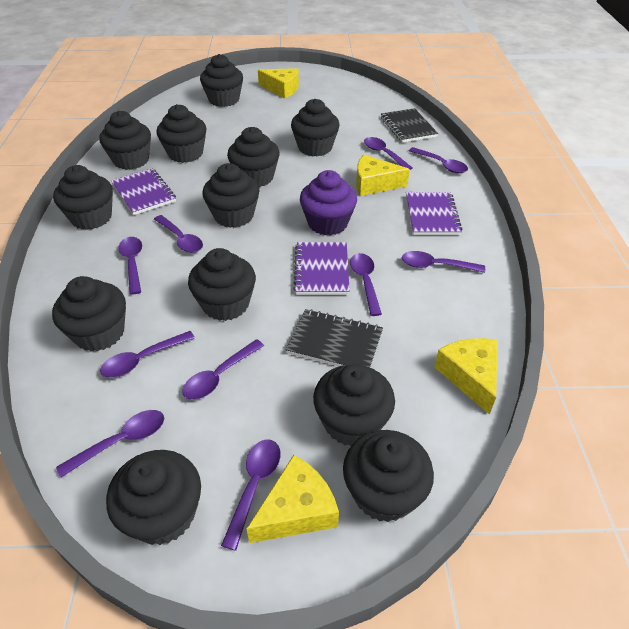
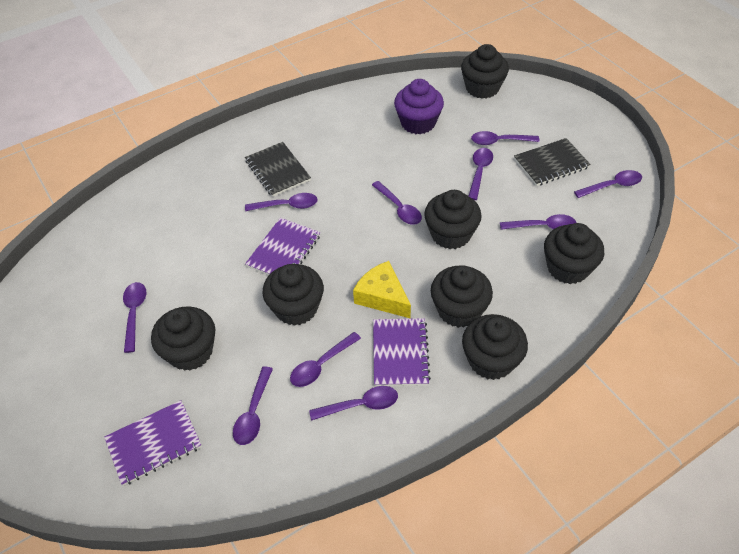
black cupcake: [52,276,126,351] [53,165,113,230] [99,111,151,170] [106,450,201,545] [156,104,206,163] [188,248,256,321] [200,54,243,107] [202,163,260,228] [227,127,280,187] [291,99,340,156] [313,364,395,446] [343,430,434,522] = 12 -> [151,306,215,371] [262,264,324,326] [424,190,482,249] [431,266,493,328] [461,44,509,99] [462,314,528,380] [544,223,604,284] = 7
yellow cheese: [247,455,339,543] [258,68,299,99] [356,155,410,196] [434,338,498,415] = 4 -> [353,261,411,318] = 1

